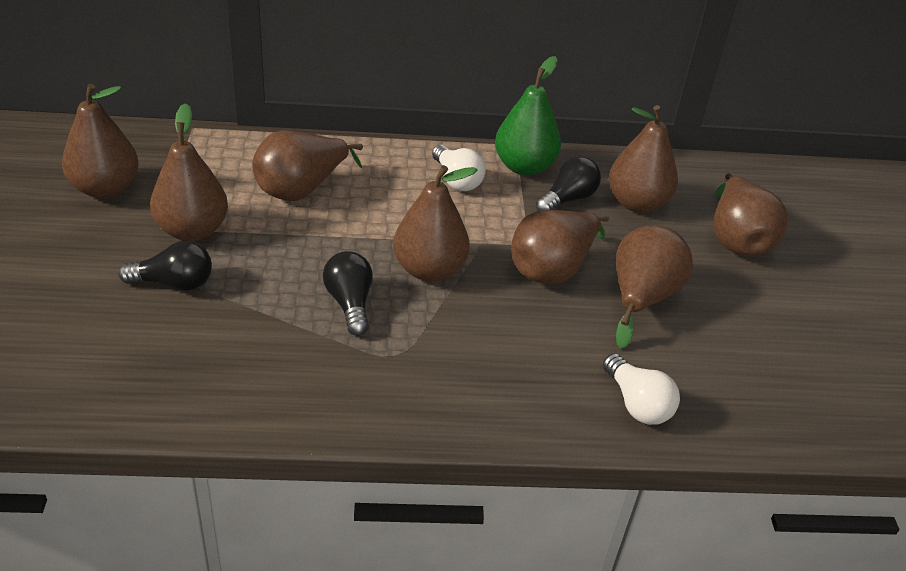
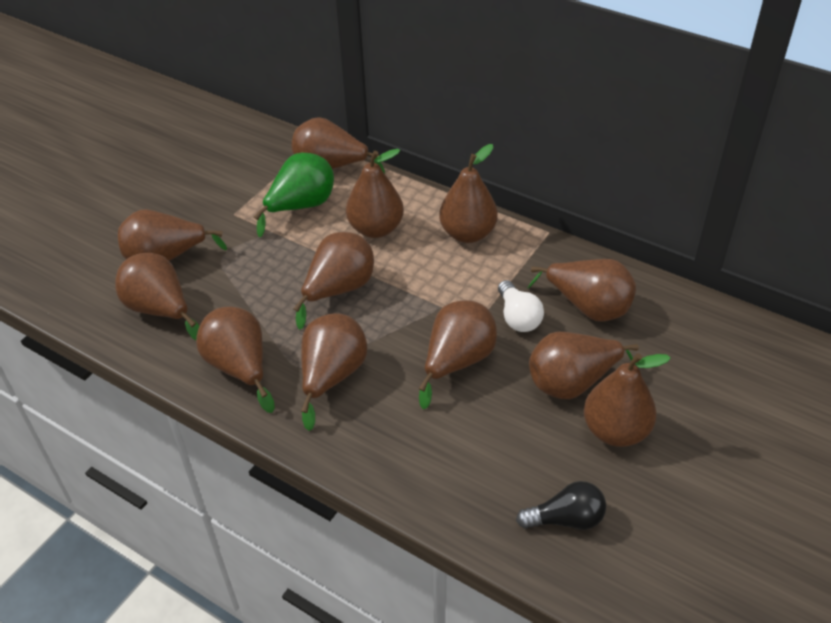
black light bulb: [118,241,212,291] [323,251,373,336] [536,156,601,211] = 3 -> [516,481,606,530] = 1
brown pear: [62,84,139,199] [150,103,228,241] [252,130,363,201] [393,165,477,281] [511,210,609,284] [609,105,678,213] [616,225,693,349] [713,173,788,256] = 8 -> [115,253,199,341] [118,209,227,261] [196,307,275,413] [292,117,385,174] [294,232,374,330] [301,313,367,431] [346,149,404,238] [419,300,497,409] [439,144,498,243] [528,259,636,321] [529,332,639,399] [584,353,671,447] = 12
white light bulb: [432,145,486,191] [603,353,680,425] = 2 -> [498,280,544,332] = 1

